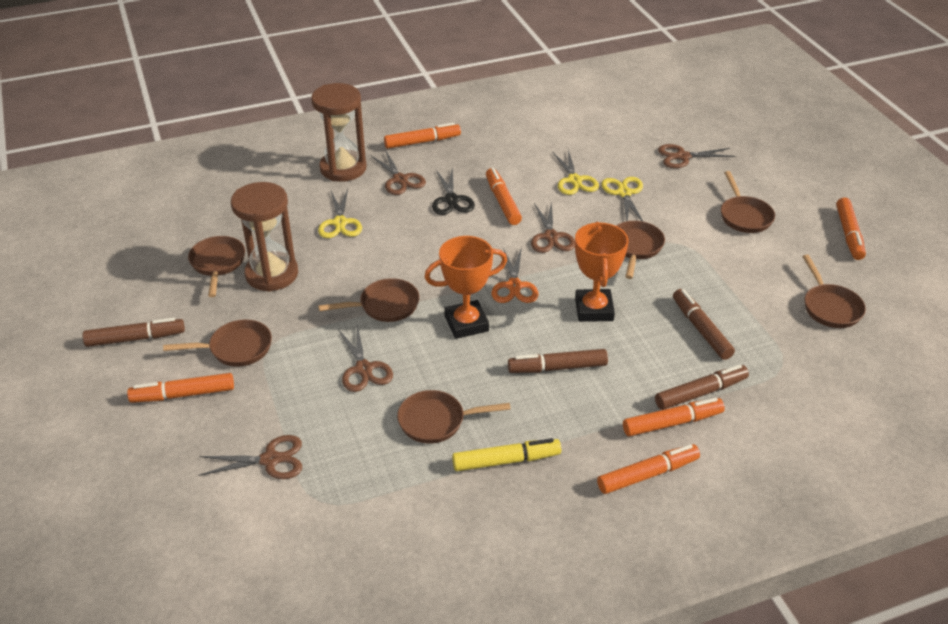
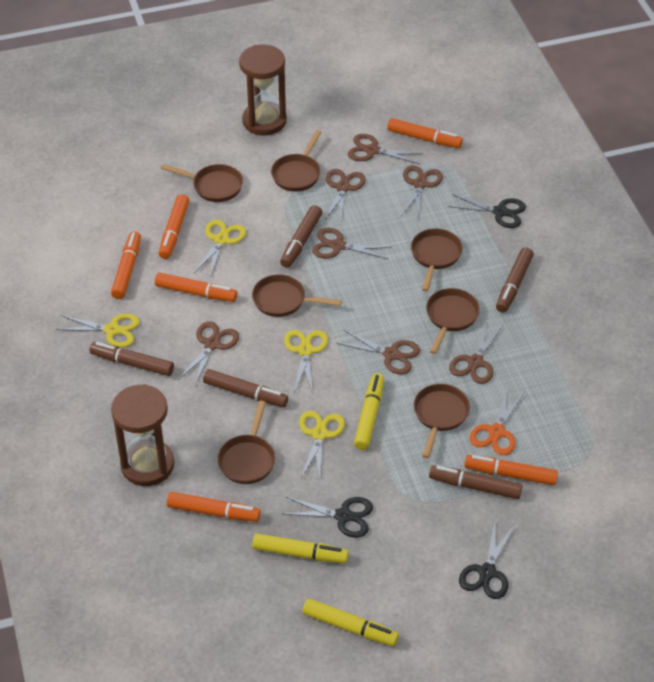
black scissors: [432,167,475,215] = 1 -> [284,497,373,538] [448,194,526,228] [459,523,514,599] = 3
brown marker: [83,318,185,347] [508,349,608,373] [655,365,749,410] [673,289,735,360] = 4 -> [90,342,174,376] [203,369,288,407] [280,205,322,268] [429,465,522,499] [496,247,534,313] = 5
brown scissors: [198,435,302,479] [338,325,393,392] [370,150,426,195] [531,201,575,253] [658,144,735,168] = 5 -> [178,321,239,385] [312,228,392,259] [324,169,366,221] [336,330,420,375] [348,134,423,164] [401,165,443,220] [449,322,503,384] = 7
orange trophy: [424,236,507,339] [575,222,629,322] = 2 -> none = 0
yellow marker: [452,438,561,471] = 1 -> [252,533,349,563] [302,599,399,646] [354,373,384,450] = 3
yellow scissors: [318,189,362,238] [552,149,599,195] [601,177,643,221] = 3 -> [56,314,140,348] [194,220,246,278] [284,330,328,394] [299,411,345,479] = 4

